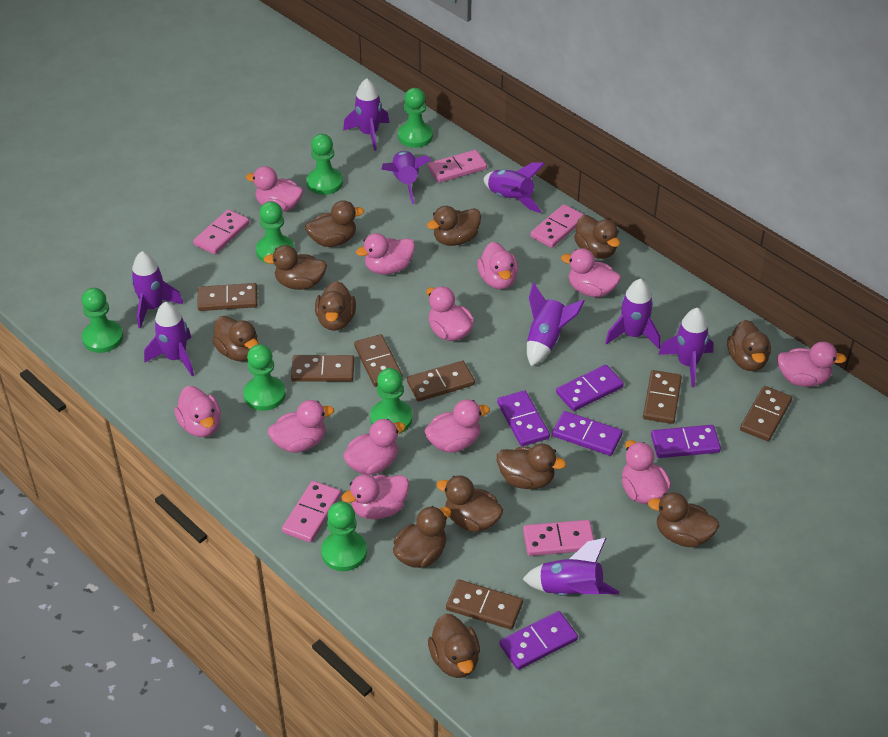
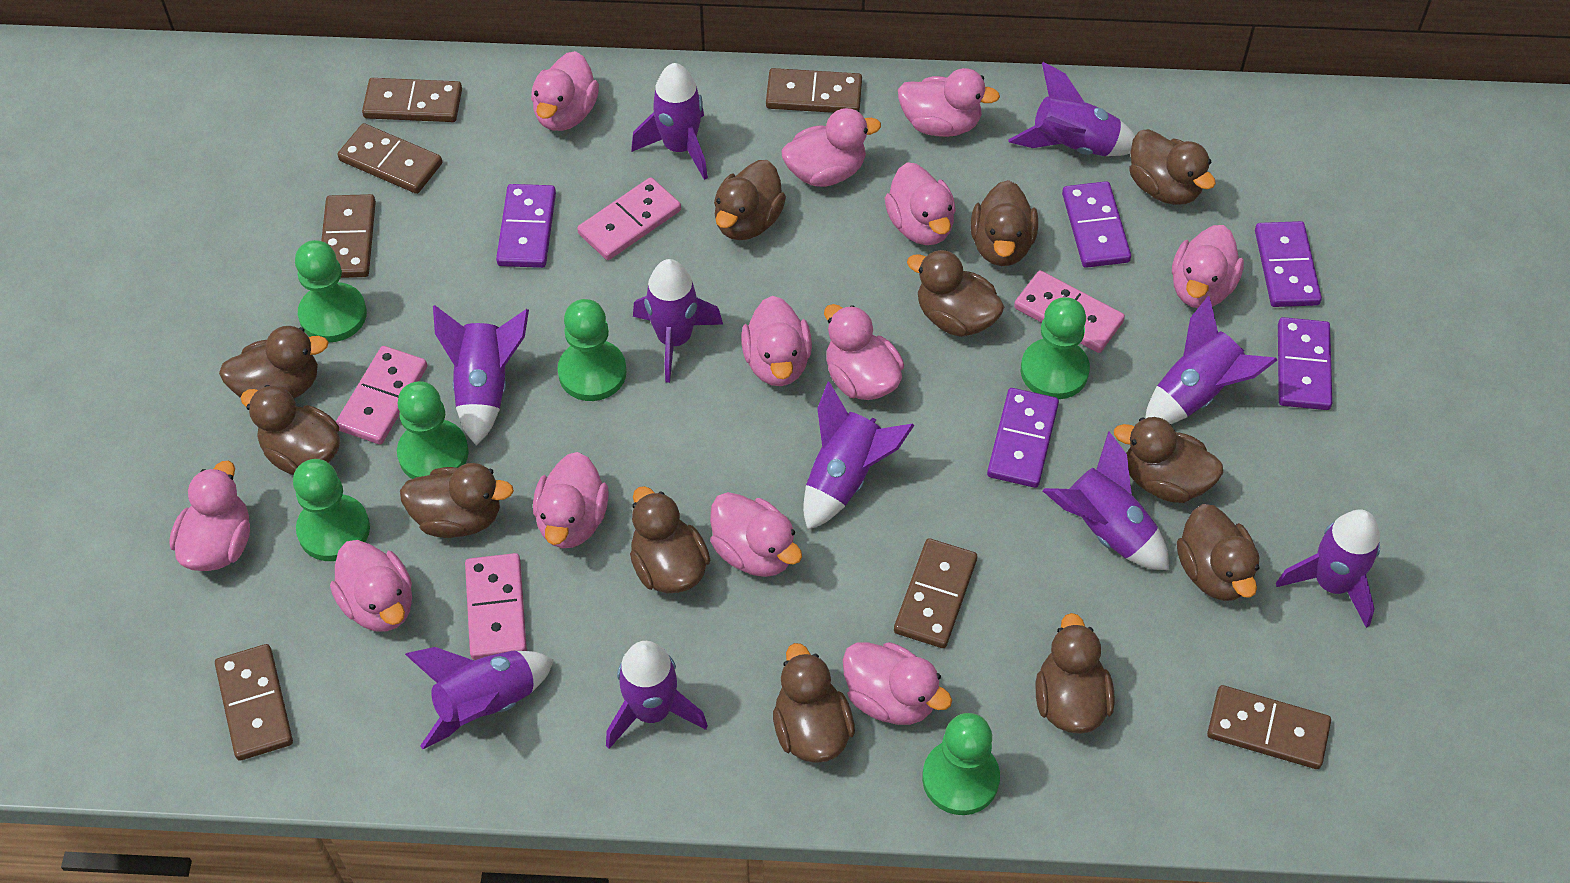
green pawn: [82,288,123,353] [243,344,286,411] [256,201,294,263] [306,134,343,195] [321,502,367,571] [370,368,413,434] [398,88,433,148] = 7 -> [293,459,370,561] [295,240,367,342] [397,381,469,479] [558,299,627,401] [922,713,1000,815] [1021,297,1090,399] = 6
pink domino: [193,210,250,254] [282,481,341,543] [428,150,487,183] [523,520,594,556] [530,204,584,248] = 5 -> [336,346,427,444] [465,553,527,660] [577,177,681,260] [1014,270,1125,353] = 4
purple rocket: [131,251,183,328] [144,302,194,376] [343,78,389,151] [381,151,431,204] [484,162,545,213] [523,538,619,596] [527,283,585,366] [605,279,660,349] [658,308,714,387] = 9 -> [405,647,554,749] [433,305,529,446] [606,641,708,749] [631,63,708,180] [633,259,723,383] [803,382,915,530] [1009,62,1135,156] [1043,431,1169,570] [1145,296,1277,424] [1276,509,1380,628] = 10

